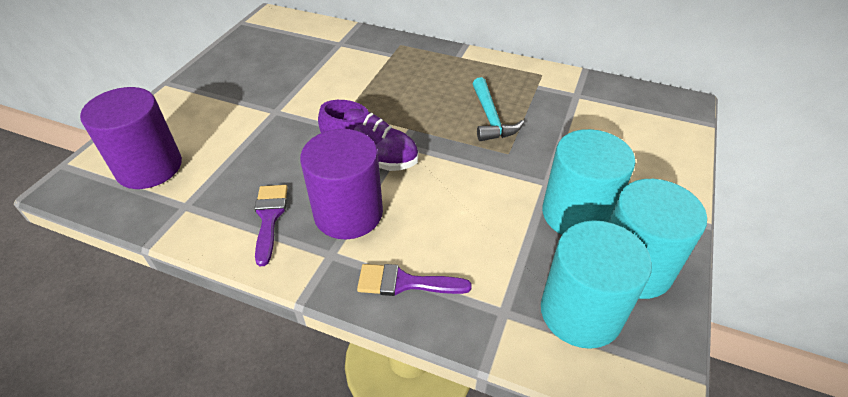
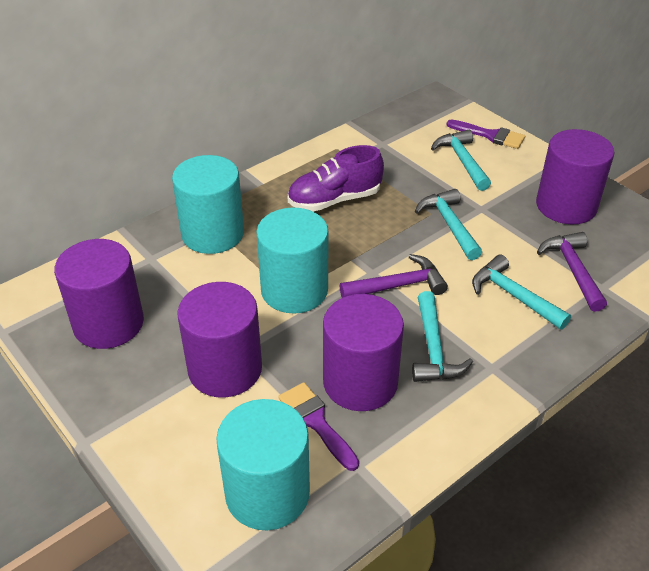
purple cylinder: [80,87,182,189] [300,129,383,239] = 2 -> [54,239,144,349] [177,282,262,398] [323,294,404,411] [536,129,614,225] = 4
purple hammer: none = 0 -> [340,254,448,298] [537,232,607,312] = 2
turquoise hammer: [473,77,524,141] = 1 -> [412,291,473,382] [415,189,482,260] [431,130,491,191] [472,254,571,330] = 4

